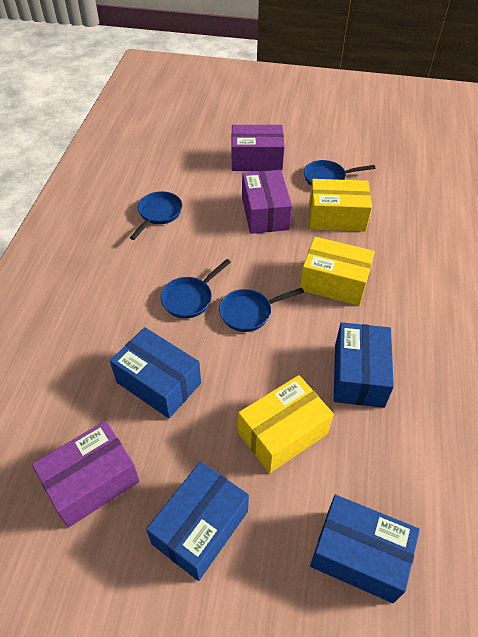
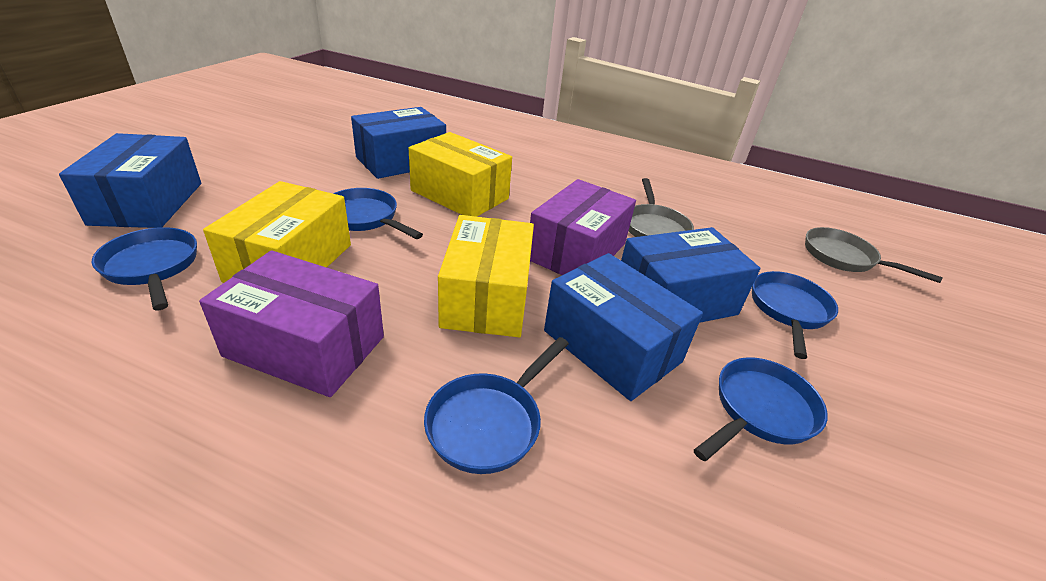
blue pan: [130,191,182,240] [161,259,231,318] [219,287,304,332] [304,160,375,186] = 4 -> [92,227,197,310] [333,188,423,239] [424,337,569,474] [694,357,828,461] [752,271,838,359] = 5
grey pan: none = 0 -> [629,178,694,237] [805,227,943,283] = 2
purple box: [32,421,140,528] [232,125,285,171] [242,170,292,234] = 3 -> [199,250,384,397] [530,179,636,275] = 2

